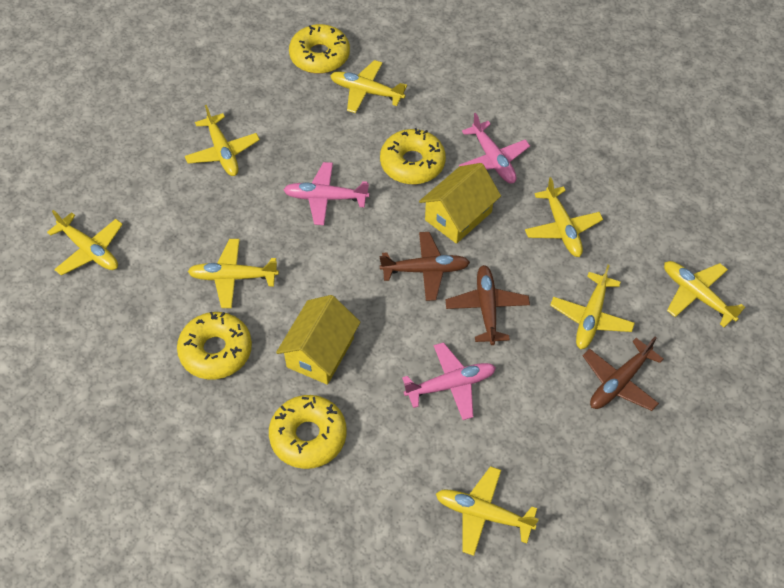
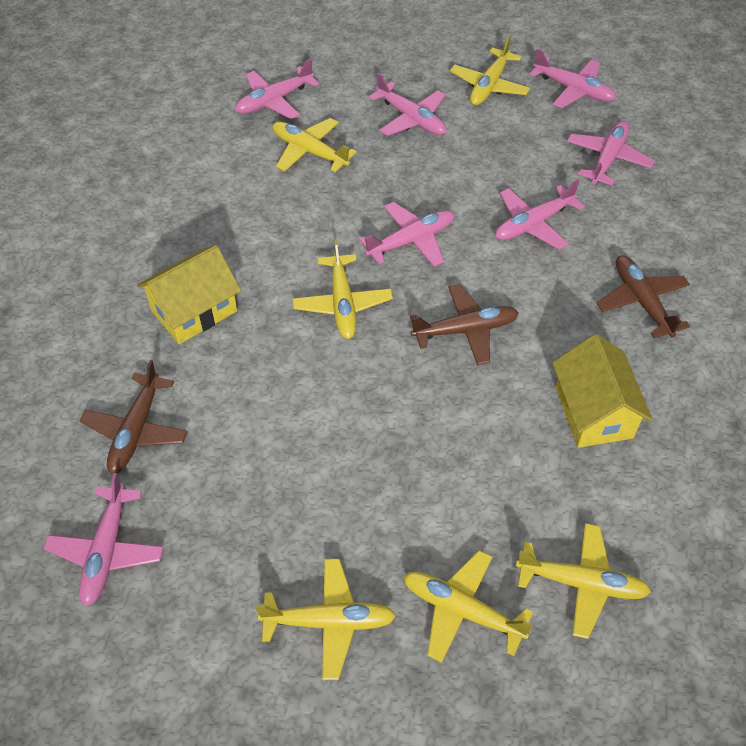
pink plane: [283,162,369,225] [402,342,496,420] [459,113,530,184] = 3 -> [43,473,164,607] [235,59,319,119] [359,202,454,267] [368,73,446,136] [495,179,585,250] [529,49,616,108] [567,121,655,186] = 7
yellow donut: [177,312,252,380] [269,395,347,469] [289,24,350,74] [380,128,446,184] = 4 -> none = 0
yellow plane: [47,210,123,276] [185,105,260,176] [188,239,279,308] [330,60,407,113] [436,466,539,556] [525,177,603,257] [550,265,635,349] [664,261,745,327] = 8 -> [255,559,396,680] [272,118,357,172] [293,239,393,339] [404,550,533,663] [450,36,530,105] [516,523,651,639] = 6

